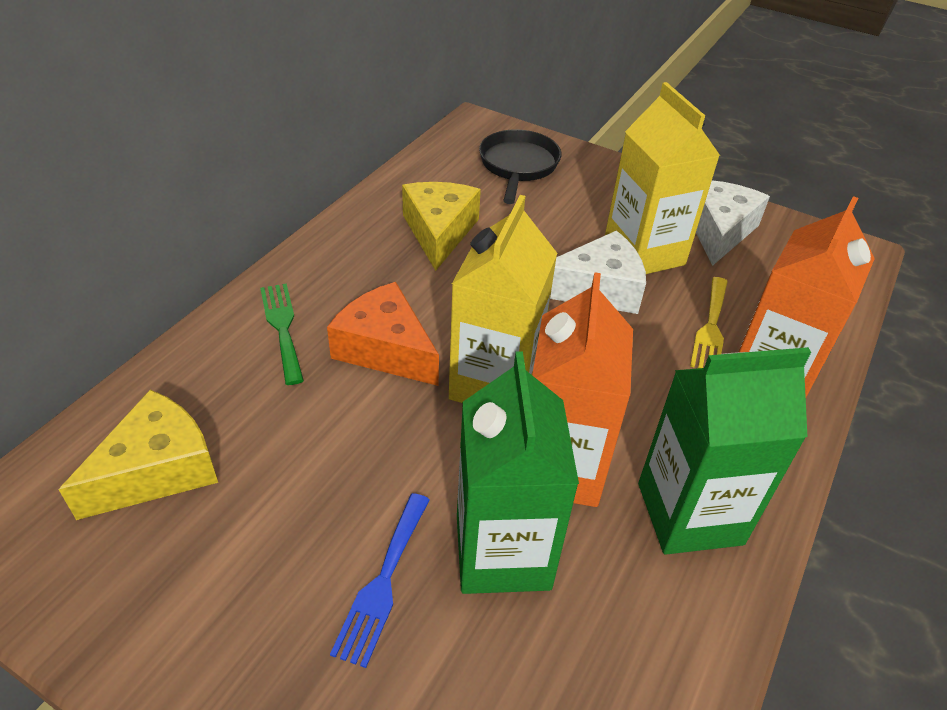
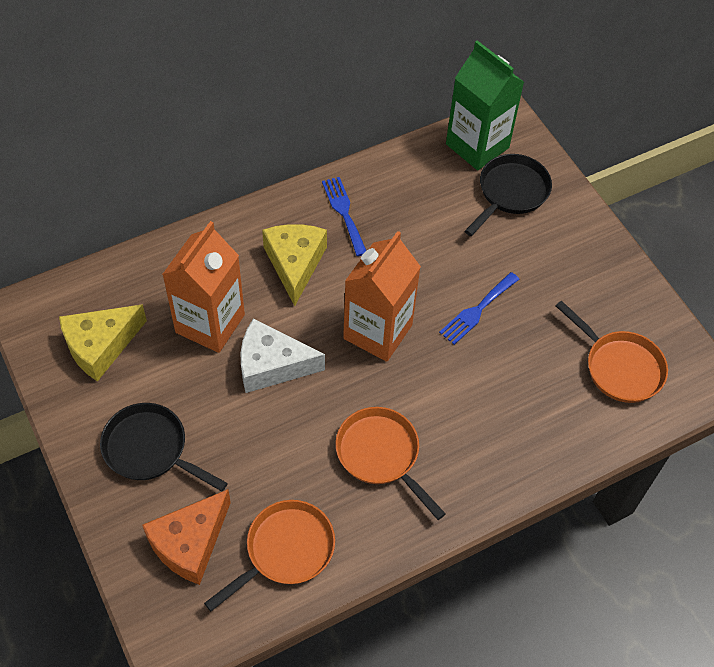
black pan: [479,129,561,204] = 1 -> [100,403,228,492] [465,154,552,236] = 2
blue fork: [330,493,430,668] = 1 -> [322,177,367,256] [439,272,519,345] = 2
green carton: [457,351,579,594] [638,347,811,554] = 2 -> [446,40,524,170] = 1
green fork: [260,283,304,385] = 1 -> none = 0
orange pan: none = 0 -> [204,500,335,611] [335,407,446,520] [556,300,668,403] = 3
white cheese: [550,231,646,314] [696,180,770,266] = 2 -> [241,318,325,393] = 1
yellow carton: [449,195,557,403] [605,82,720,274] = 2 -> none = 0
yellow fork: [690,277,728,368] = 1 -> none = 0

